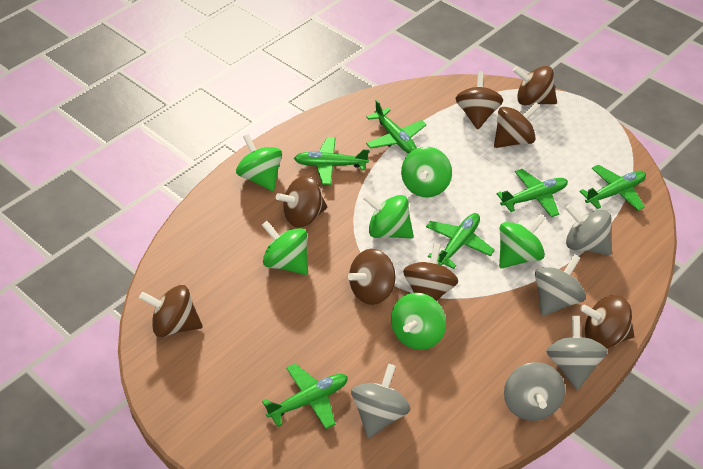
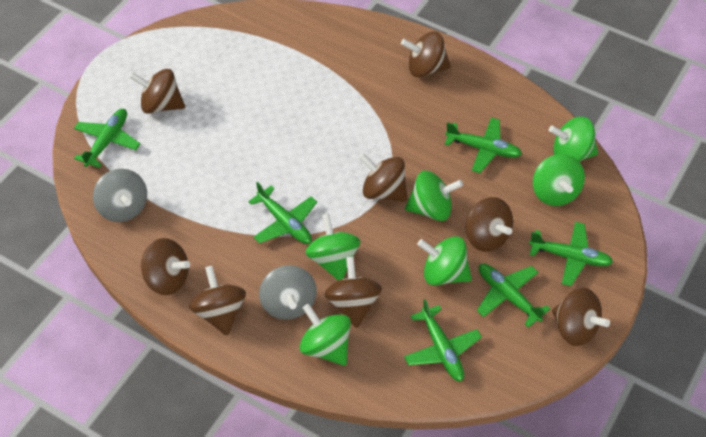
grey spinning top: [351,364,410,438] [504,362,565,421] [535,254,586,316] [546,316,607,390] [565,204,611,255] = 5 -> [93,169,147,222] [259,265,317,320] = 2

